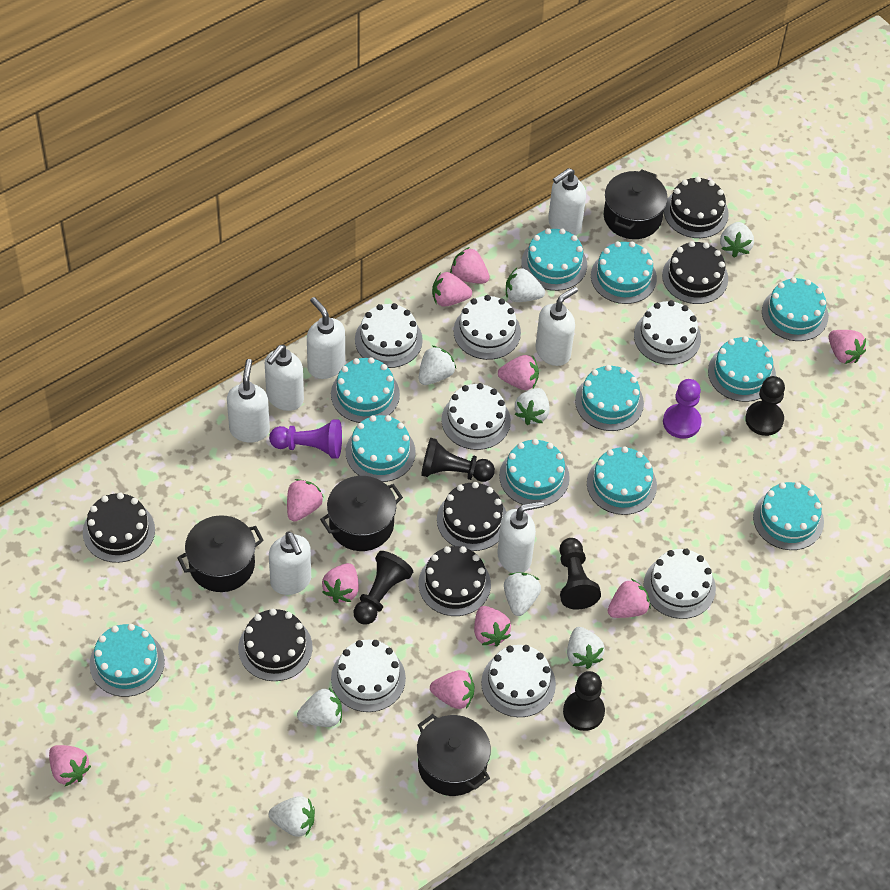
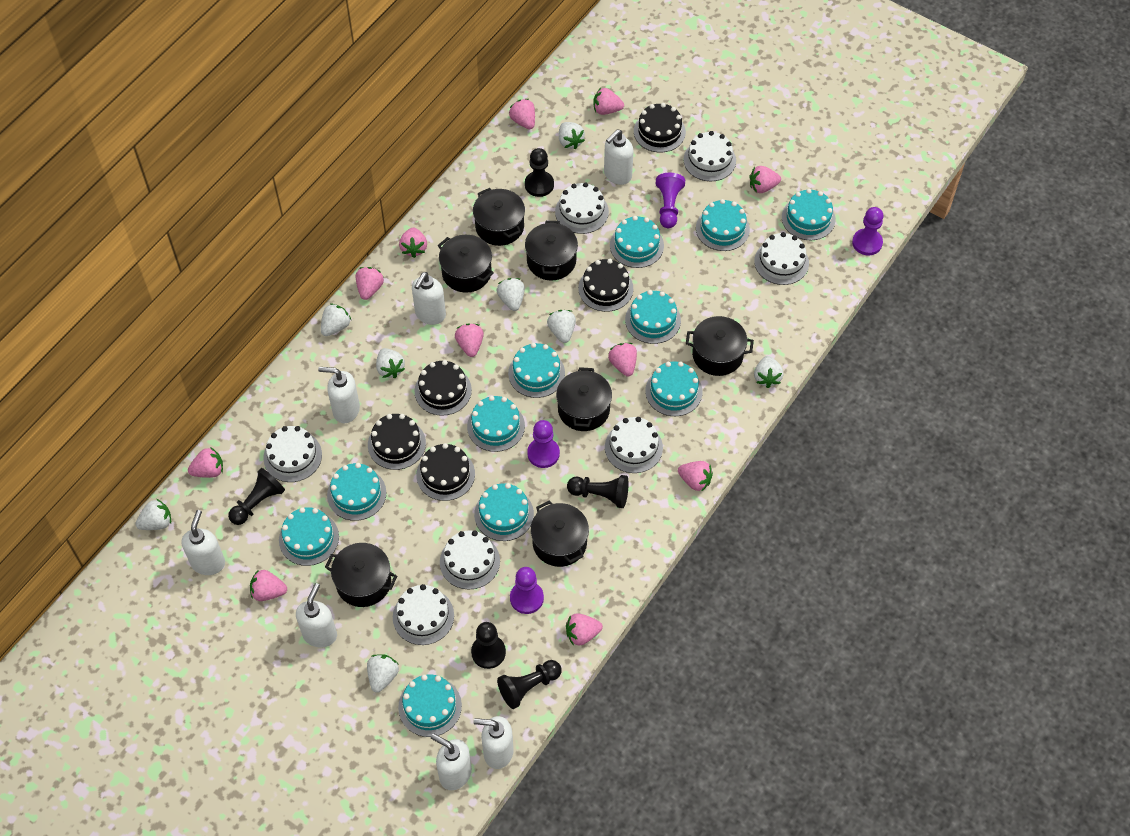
black cake: [83,492,155,563] [238,609,313,681] [419,546,491,616] [437,482,506,551] [662,241,728,304] [664,177,729,238] = 6 -> [368,414,426,470] [415,360,472,416] [416,443,475,501] [578,259,633,312] [634,103,686,152] = 5
black pot: [177,515,264,592] [320,476,403,551] [417,714,491,796] [604,169,668,239] = 4 -> [325,543,397,607] [438,235,494,293] [473,188,525,246] [525,221,578,280] [531,500,589,567] [556,367,612,431] [686,316,754,376] = 7
pink strawberry: [49,745,91,786] [287,479,324,522] [322,563,359,603] [430,670,474,709] [432,272,472,307] [450,247,490,283] [474,606,511,646] [498,355,539,390] [608,579,651,618] [829,330,866,364] = 10 -> [188,448,223,478] [250,569,287,601] [356,267,384,300] [399,228,427,258] [455,323,484,357] [509,99,535,129] [566,614,603,646] [593,88,624,115] [608,343,637,376] [678,461,713,492] [749,166,781,193] = 11
purple pawn: [269,419,342,459] [663,379,702,439] = 2 -> [510,567,544,614] [527,420,560,468] [656,173,685,228] [852,207,884,255] = 4

